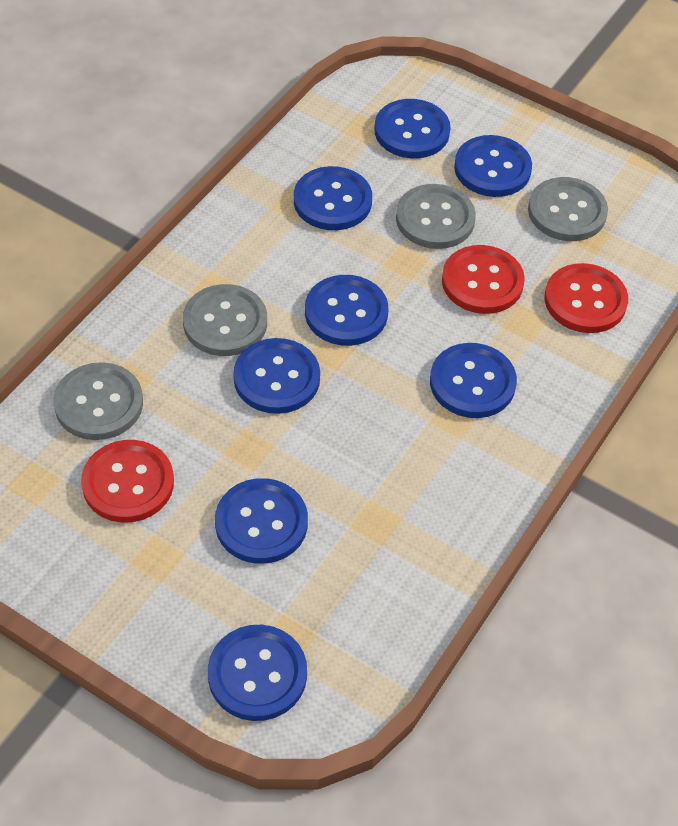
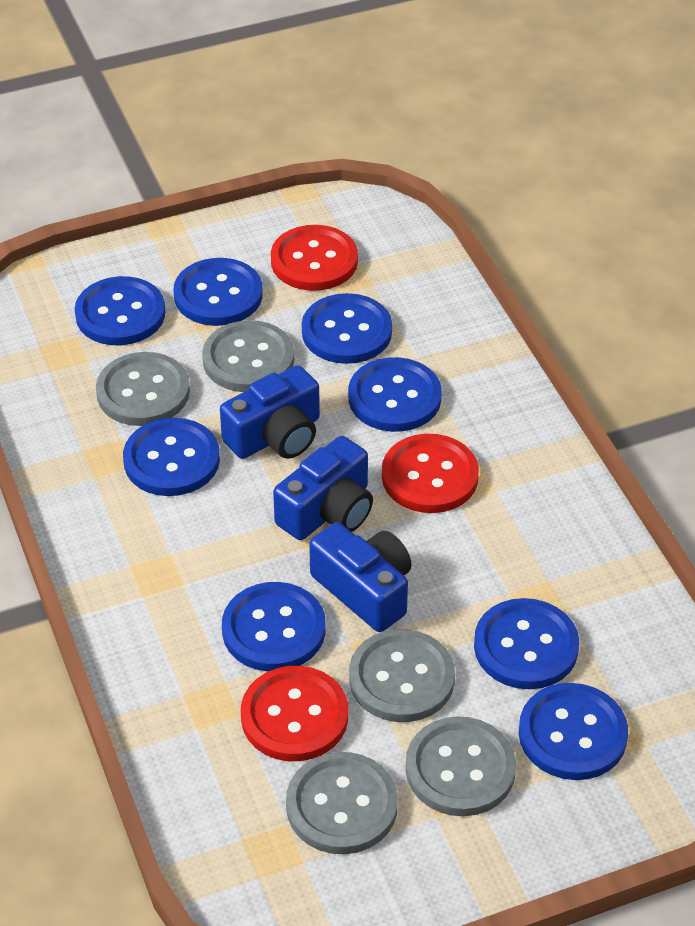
blue camera: none = 0 -> [220,365,320,459] [273,436,373,540] [309,522,412,632] = 3
grey button: [54,362,143,440] [183,284,267,356] [396,184,476,249] [528,177,608,241] = 4 -> [96,352,190,426] [202,320,294,392] [286,752,398,854] [349,629,455,722] [406,716,516,816] = 5

